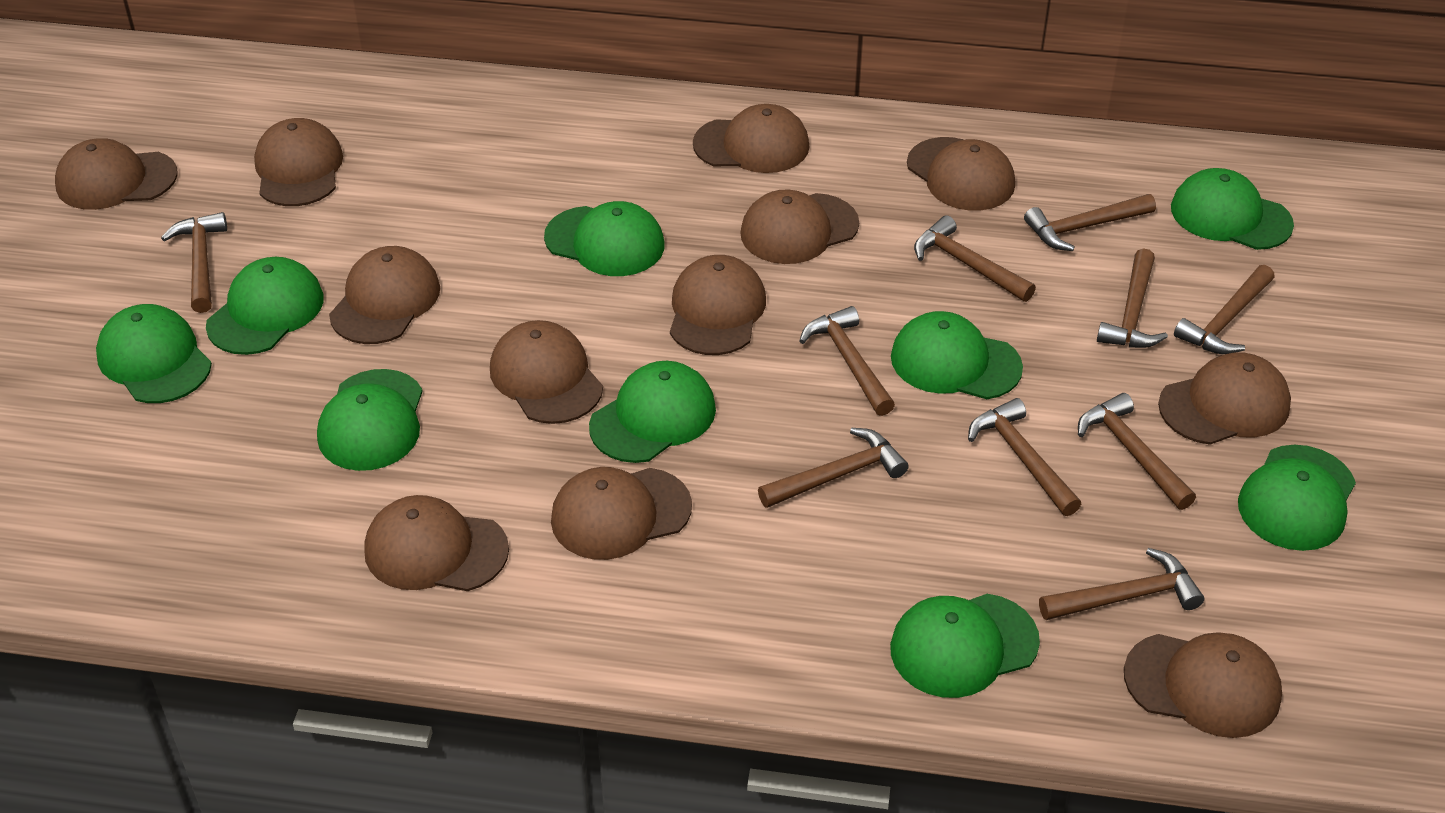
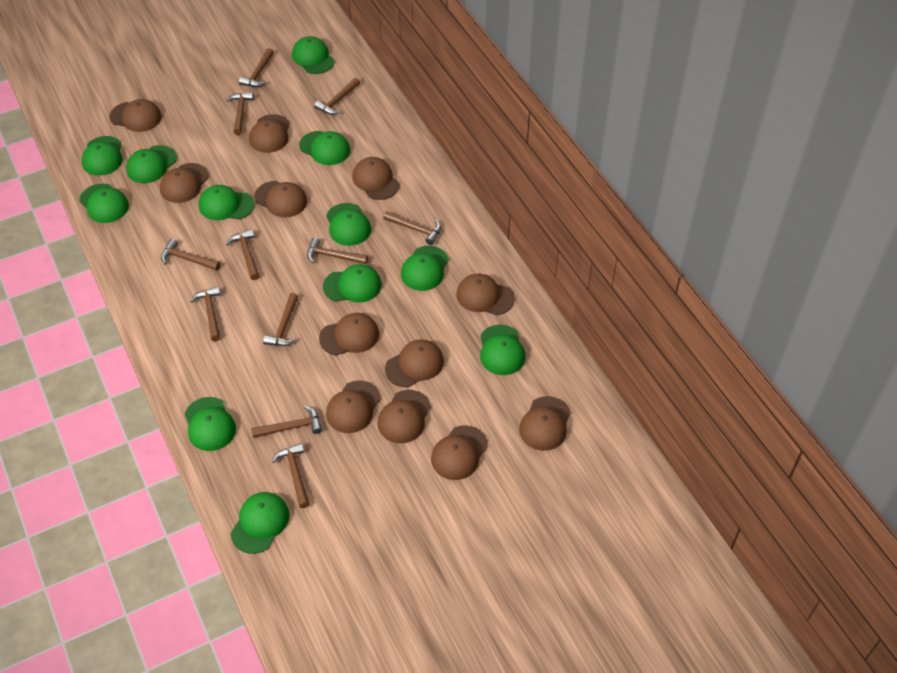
brown hammer: [161,212,227,313] [758,428,909,508] [799,306,895,416] [914,215,1036,302] [968,398,1081,516] [1024,194,1156,251] [1039,548,1204,620] [1078,393,1196,510] [1097,248,1168,348] [1174,265,1275,354] = 10 -> [161,239,220,271] [190,286,221,341] [226,92,254,135] [226,229,259,280] [239,48,274,87] [251,406,322,438] [263,293,298,346] [272,443,310,508] [307,237,368,264] [314,78,360,115] [383,211,441,245] = 11
green cap: [96,304,212,403] [206,257,324,355] [317,369,423,471] [544,201,665,276] [589,361,716,463] [890,594,1040,698] [891,311,1023,399] [1171,168,1294,250] [1238,445,1356,551] = 9 -> [79,184,129,223] [82,136,123,176] [126,145,177,183] [185,397,236,451] [199,185,254,220] [231,492,290,554] [292,36,335,74] [299,131,350,165] [323,264,382,302] [326,203,371,246] [401,246,449,291] [480,325,525,375] = 12

